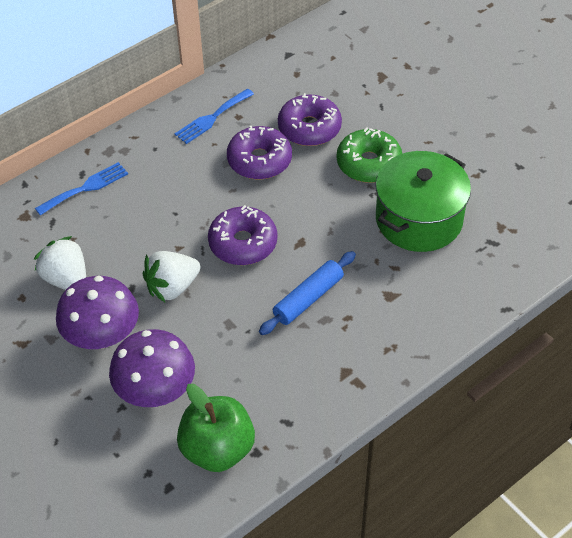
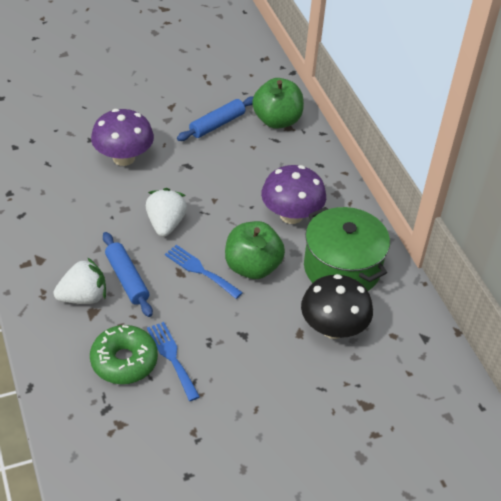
black mushroom: none = 0 -> [301,274,373,339] = 1
blue rolling pin: [259,251,356,335] = 1 -> [103,232,153,317] [177,96,253,141] = 2
green apple: [177,384,255,472] = 1 -> [225,221,285,279] [252,78,304,129] = 2
purple donut: [208,205,277,265] [227,126,292,179] [278,93,342,146] = 3 -> none = 0

